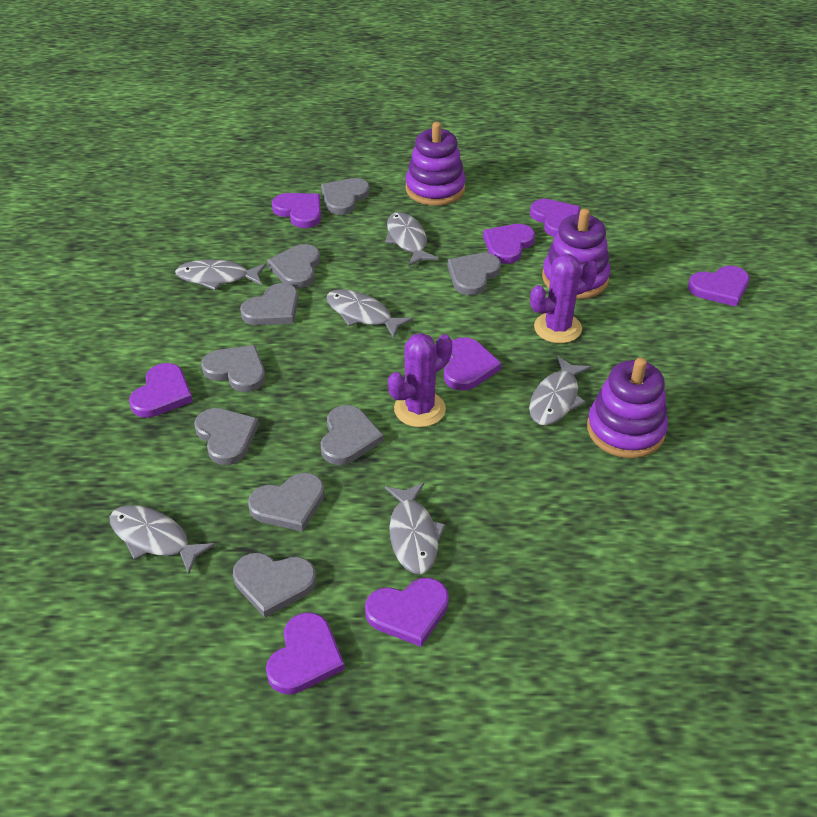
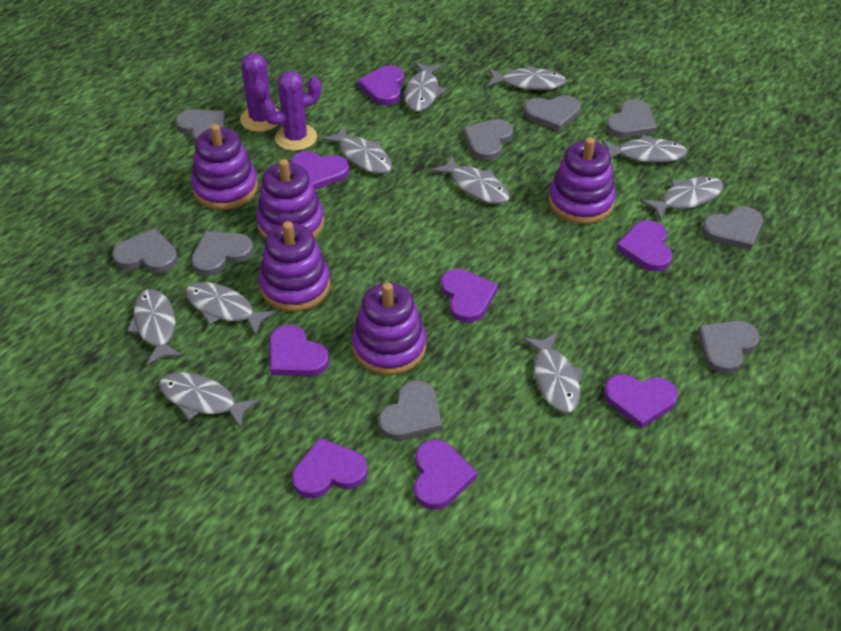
grey fish: [109,505,215,575] [175,260,266,290] [326,289,413,339] [385,212,439,266] [385,483,446,574] [529,356,591,425] = 6 -> [127,289,183,365] [159,372,259,428] [185,282,276,335] [322,125,392,174] [404,62,446,112] [432,155,510,204] [487,65,566,90] [523,333,583,413] [602,135,688,163] [641,176,724,221] = 10
purple stacking toy: [405,122,466,206] [542,208,611,299] [587,358,668,458] = 3 -> [191,124,258,210] [256,159,324,239] [259,221,330,312] [352,282,426,375] [549,137,616,224] = 5

